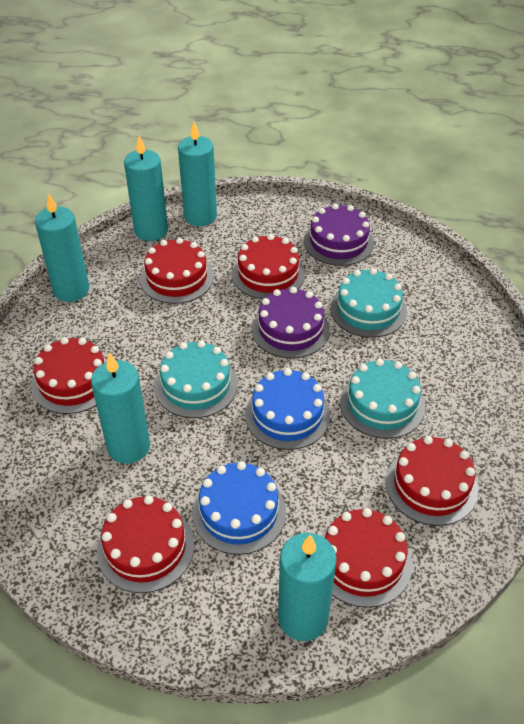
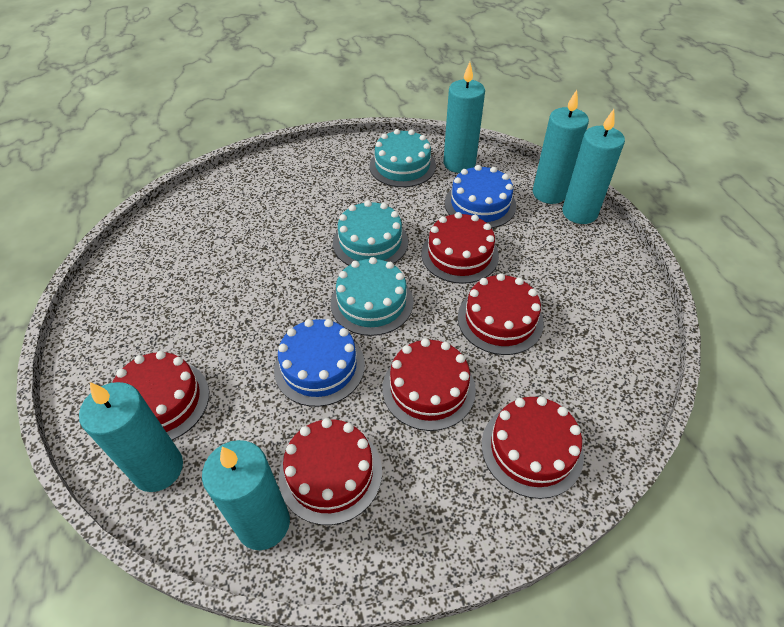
purple cake: [252,287,330,358] [304,204,374,266] = 2 -> none = 0

